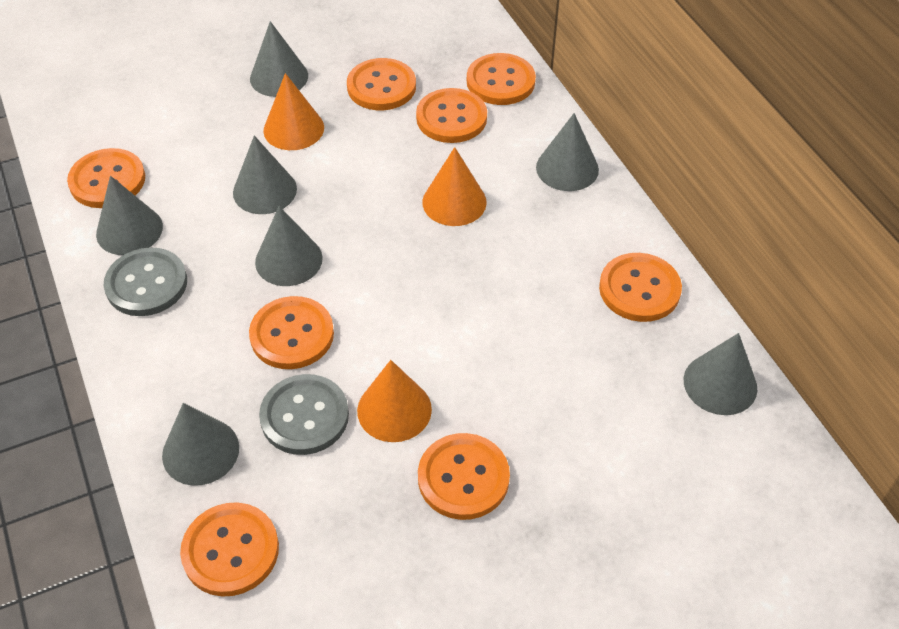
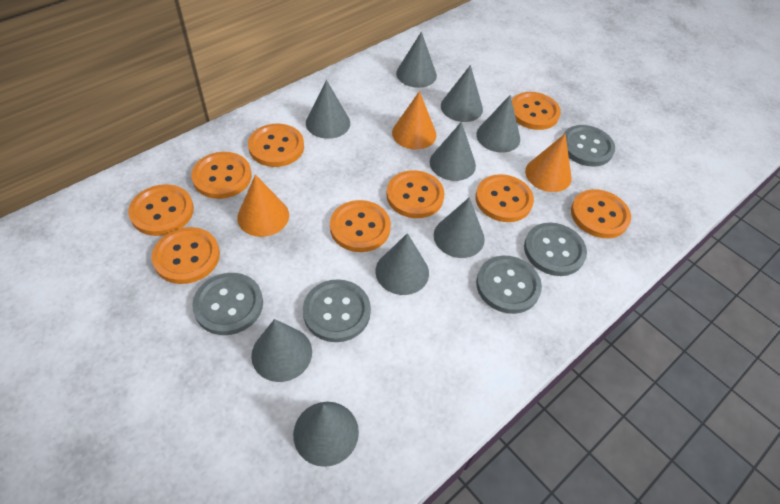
grey button: [104,247,187,316] [259,374,349,455] = 2 -> [192,273,263,335] [303,279,371,342] [476,256,542,314] [524,223,587,276] [563,125,615,167] = 5
grey cone: [96,176,163,255] [162,403,239,486] [233,136,297,214] [250,21,308,97] [255,206,323,286] [536,113,599,191] [684,333,757,415] = 7 -> [251,319,312,382] [293,402,359,467] [306,80,350,139] [375,233,429,295] [396,32,437,88] [430,122,476,181] [434,197,485,258] [441,65,483,122] [476,95,520,153] = 9
orange button: [67,148,145,208] [180,502,279,597] [249,296,334,369] [347,58,416,110] [416,88,487,143] [418,433,510,520] [467,53,536,105] [599,253,682,322] = 8 -> [128,184,194,236] [152,227,220,284] [191,152,252,199] [248,123,304,167] [330,200,391,252] [386,170,445,218] [475,174,534,222] [512,92,561,130] [571,189,631,238] = 9

